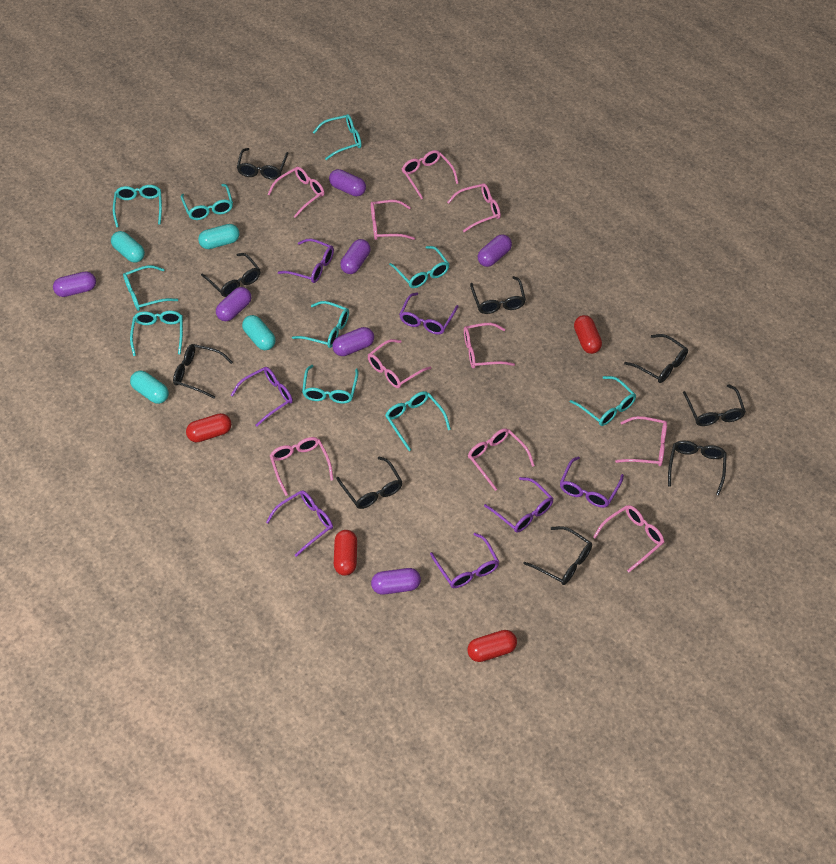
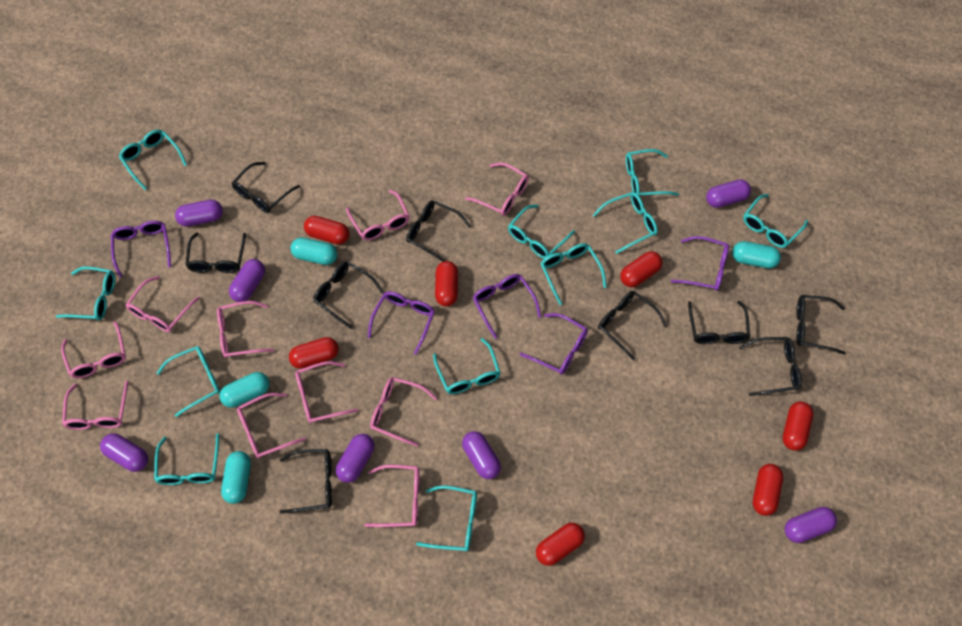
purple glasses: [231,367,293,427] [266,490,333,557] [278,239,334,283] [399,292,459,334] [430,533,499,588] [484,477,553,533] [560,456,624,508] = 7 -> [111,221,171,277] [368,291,435,355] [473,274,541,339] [520,313,588,375] [671,236,729,291] = 5
red capsule: [186,413,231,442] [334,530,357,576] [467,630,517,662] [574,315,602,354] = 4 -> [289,337,339,369] [304,216,349,245] [435,261,458,306] [536,523,585,566] [620,251,663,287] [753,464,783,516] [783,402,814,451] = 7
turquoise glasses: [113,185,162,228] [123,265,178,311] [130,311,183,356] [181,184,233,220] [292,301,349,348] [302,365,359,404] [313,114,362,160] [385,391,451,451] [389,246,449,288] [570,376,636,426] = 10 -> [56,266,115,320] [119,130,187,190] [154,434,219,485] [156,346,220,417] [416,485,477,551] [433,338,500,394] [508,205,575,259] [540,243,607,305] [593,192,658,254] [626,149,679,196] [743,194,808,248] = 11

